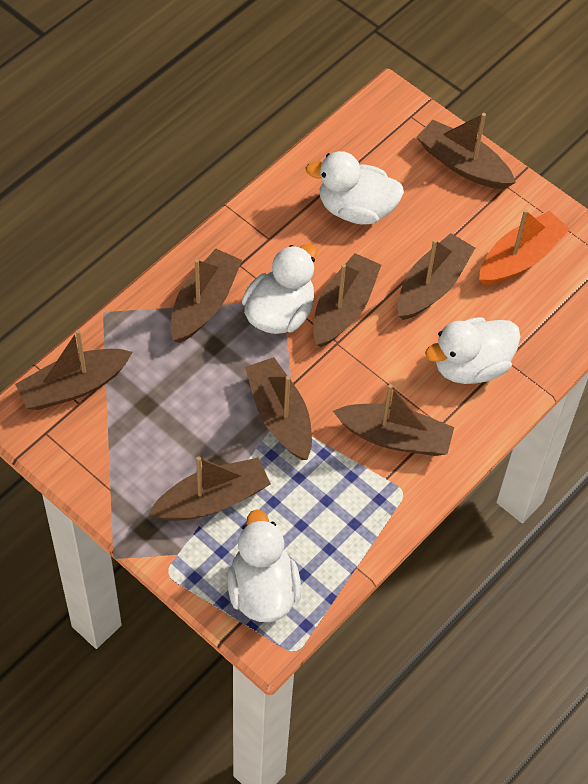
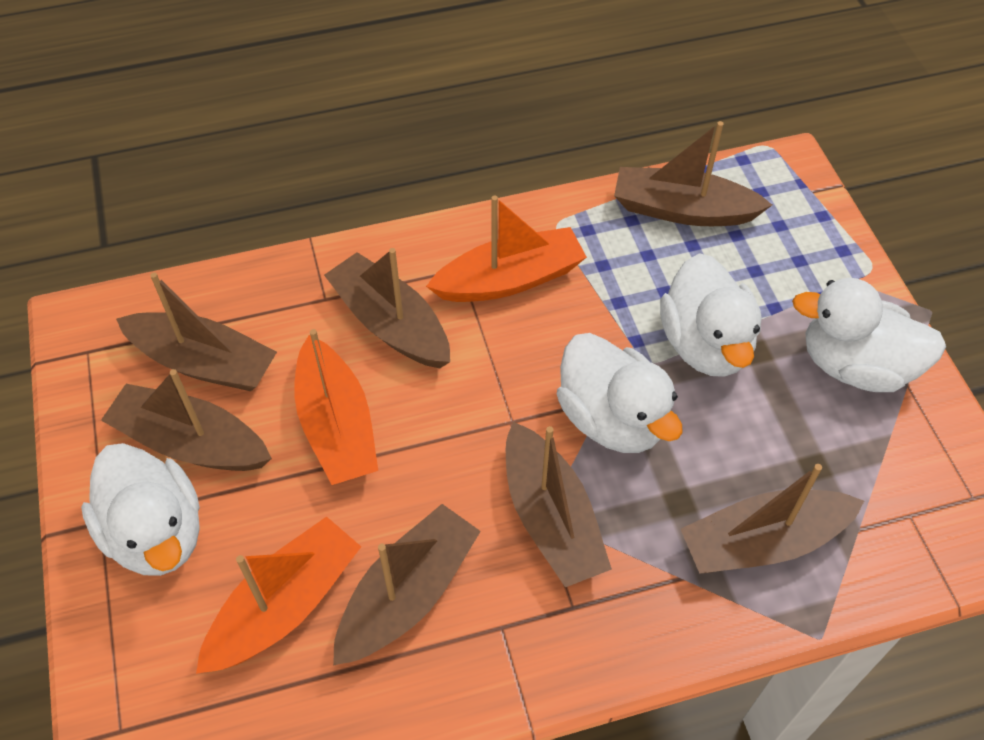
brown boat: [15,330,132,410] [149,456,271,521] [170,249,242,343] [245,357,312,460] [313,253,381,347] [333,384,454,456] [398,233,475,320] [417,113,516,189] = 8 -> [101,369,272,471] [116,272,277,391] [324,248,450,368] [333,504,481,666] [506,422,612,587] [614,121,772,226] [681,464,864,574] = 7
orange boat: [479,209,570,285] = 1 -> [196,516,361,674] [294,329,378,485] [426,196,587,302] = 3

